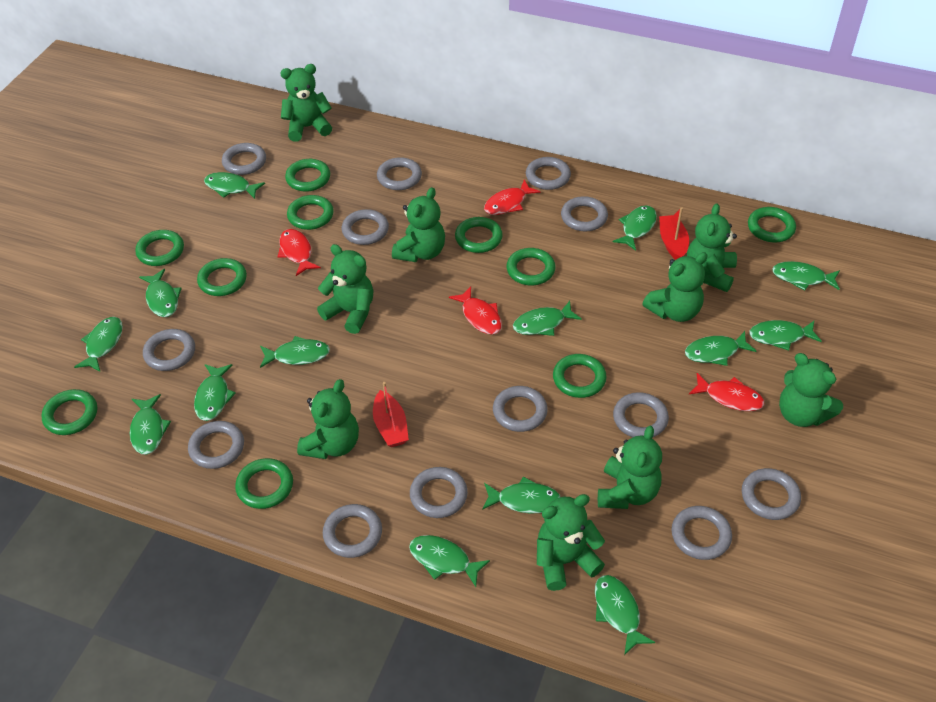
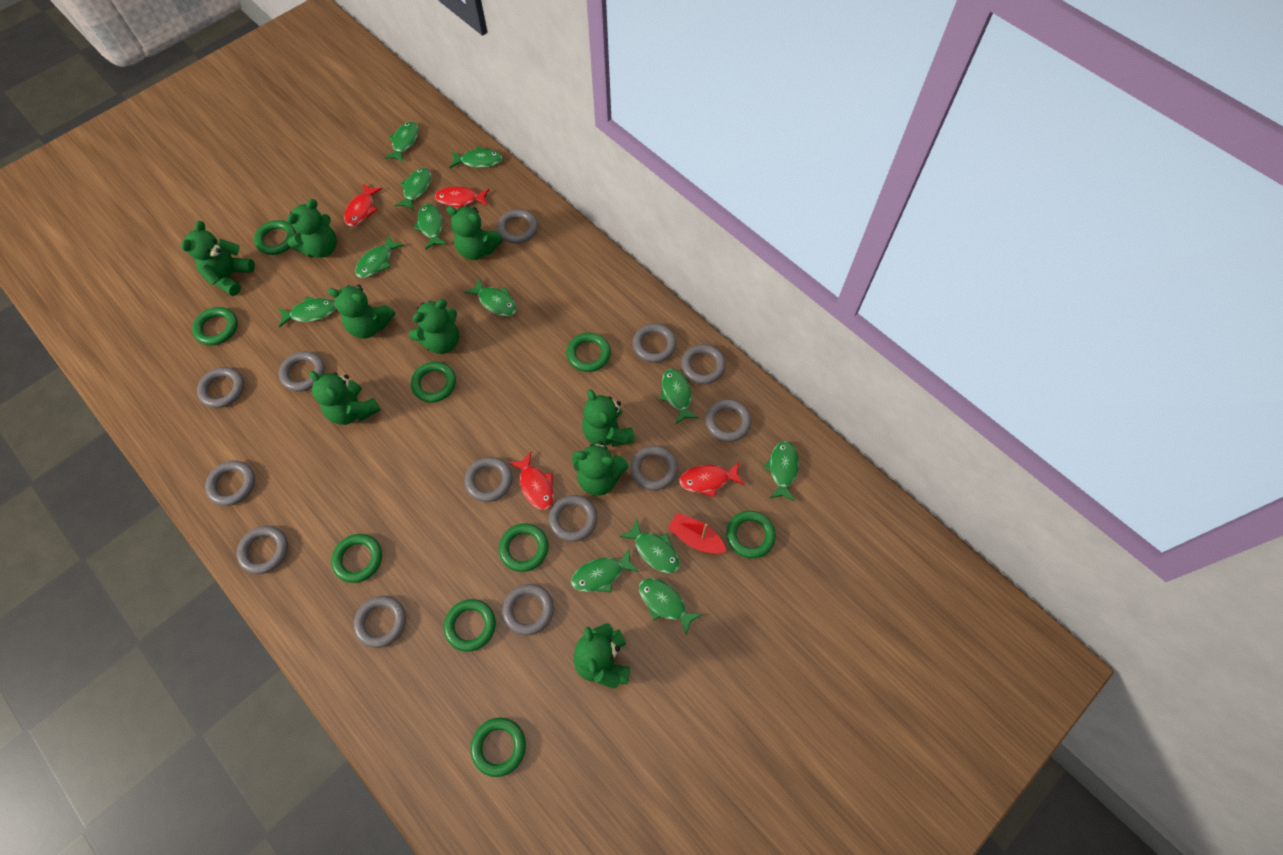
green fish: [74,317,123,372] [130,394,171,454] [139,269,182,317] [194,364,236,421] [204,172,265,199] [260,336,330,368] [409,535,490,587] [482,477,560,513] [513,301,582,336] [595,575,655,655] [613,205,657,251] [685,331,756,366] [749,320,822,351] [772,261,840,291] = 14 -> [278,296,336,328] [355,235,404,278] [384,122,419,162] [395,168,432,211] [414,204,447,250] [450,146,502,168] [464,277,517,316] [571,549,639,592] [619,519,680,573] [639,578,703,635] [659,369,699,424] [763,441,799,501] = 12
green ring: [41,389,97,435] [135,230,184,266] [197,258,247,296] [235,458,293,509] [285,159,330,192] [287,195,334,230] [455,217,503,253] [506,248,555,285] [553,354,607,398] [748,207,796,243] = 10 -> [192,307,238,345] [254,220,296,255] [331,534,382,583] [411,362,456,402] [444,599,496,652] [471,717,526,777] [499,523,548,572] [566,333,611,372] [726,511,776,558] = 9
red boat: [373,382,409,447] [659,207,689,260] = 2 -> [668,513,726,553] = 1

